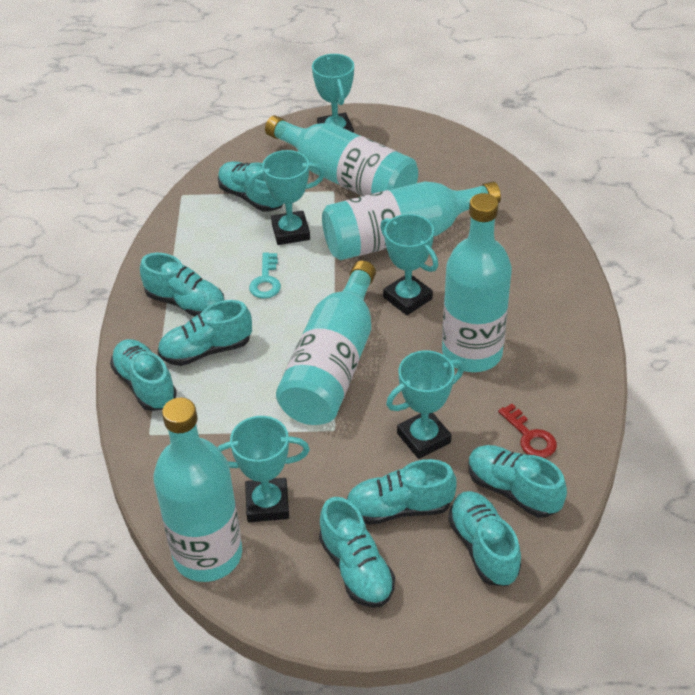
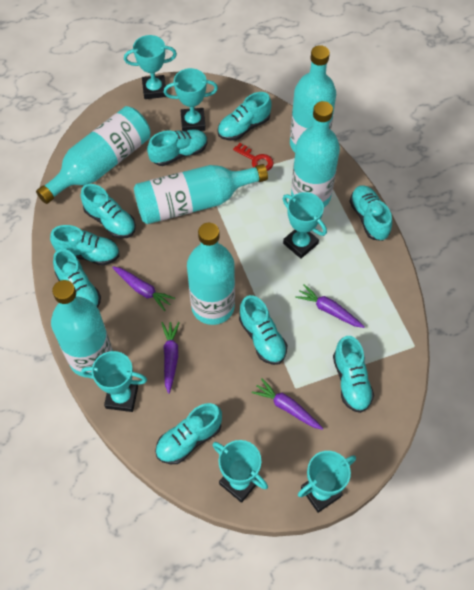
purple carrot: none = 0 -> [112,266,175,311] [162,322,180,394] [252,378,324,430] [295,284,365,328] = 4
turquoise bottle: [153,398,242,582] [265,115,418,196] [276,261,376,425] [322,181,501,260] [442,193,512,372] = 5 -> [36,106,150,204] [51,280,113,378] [134,164,268,224] [187,223,235,325] [290,45,336,152] [291,101,340,207] = 6
turquoise key: [249,252,281,299] = 1 -> none = 0
turquoise shoe: [110,339,177,411] [140,253,225,316] [157,300,252,366] [218,161,283,212] [319,497,395,608] [347,459,457,525] [448,491,521,586] [468,445,567,518] = 8 -> [50,225,120,266] [53,249,101,308] [80,184,136,239] [147,129,207,166] [155,403,222,464] [217,92,271,141] [239,295,287,365] [333,336,374,413] [349,185,392,241] = 9
turquoise trophy: [217,416,310,522] [248,150,325,245] [312,54,354,133] [380,214,438,315] [386,350,464,459] = 5 -> [81,351,147,412] [124,35,177,99] [164,68,218,131] [213,440,268,503] [283,192,327,259] [298,451,356,513] = 6

